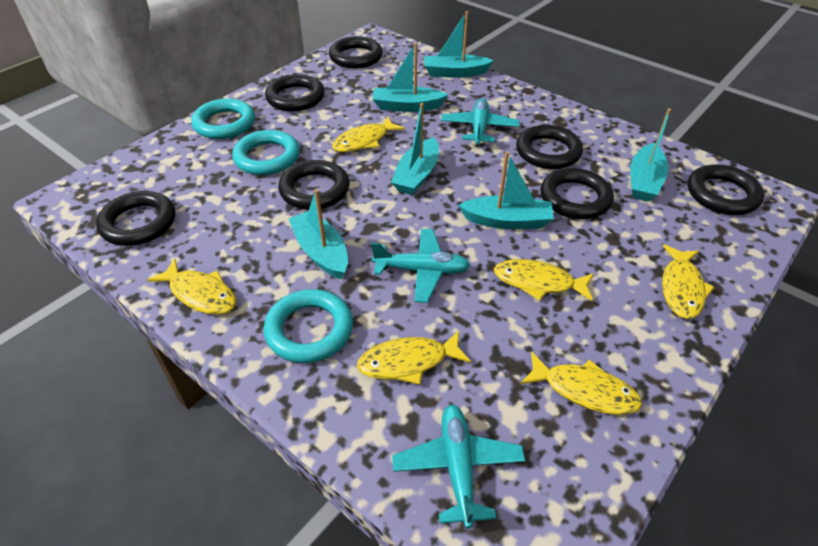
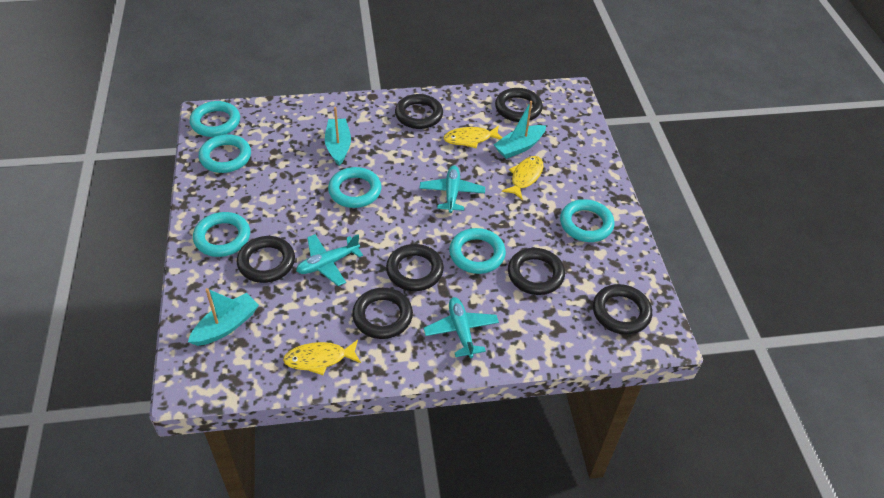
turquoise boat: [289,189,348,280] [372,43,448,112] [391,103,439,195] [424,11,494,78] [458,152,554,229] [630,108,671,202] = 6 -> [188,288,259,346] [325,107,351,166] [494,101,546,159] = 3
turquoise ring: [191,98,255,139] [232,130,300,175] [264,289,353,363] = 3 -> [190,101,240,137] [193,212,250,257] [199,134,251,173] [328,167,382,208] [449,228,506,274] [560,199,614,242] = 6
yellow fish: [147,258,236,315] [332,116,405,152] [357,330,471,385] [494,259,594,302] [520,351,642,415] [662,244,714,319] = 6 -> [283,340,361,375] [443,125,502,148] [502,156,544,200] = 3

